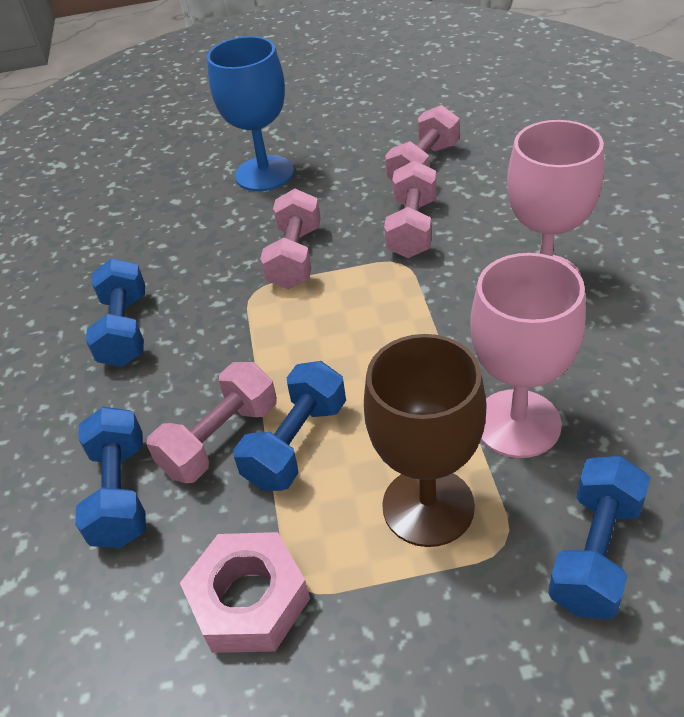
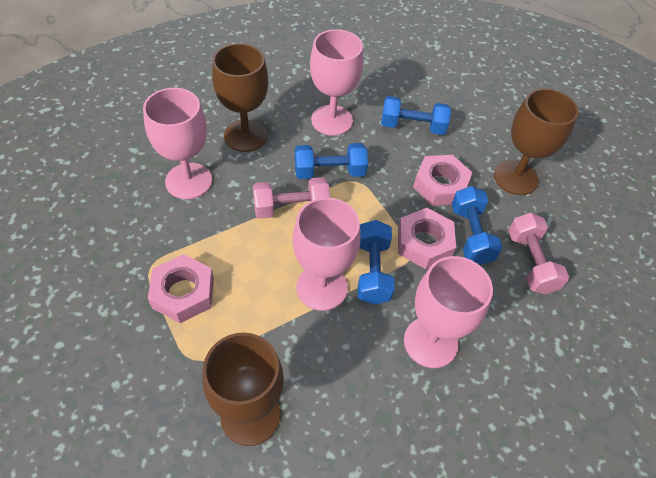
blue goblet: [207,36,294,191] = 1 -> none = 0
brown goblet: [364,334,486,547] = 1 -> [203,333,284,446] [212,43,268,152] [494,88,579,195] = 3
pink dumbbell: [147,362,277,483] [260,189,321,289] [384,160,436,258] [385,105,460,180] = 4 -> [253,177,330,219] [508,213,569,294] = 2
pink goblet: [470,253,586,458] [507,120,604,276] = 2 -> [143,88,212,199] [293,198,361,311] [310,29,364,136] [404,256,493,368] = 4
pink nut: [180,532,310,653] = 1 -> [148,254,214,323] [398,208,456,269] [413,155,472,206] = 3

